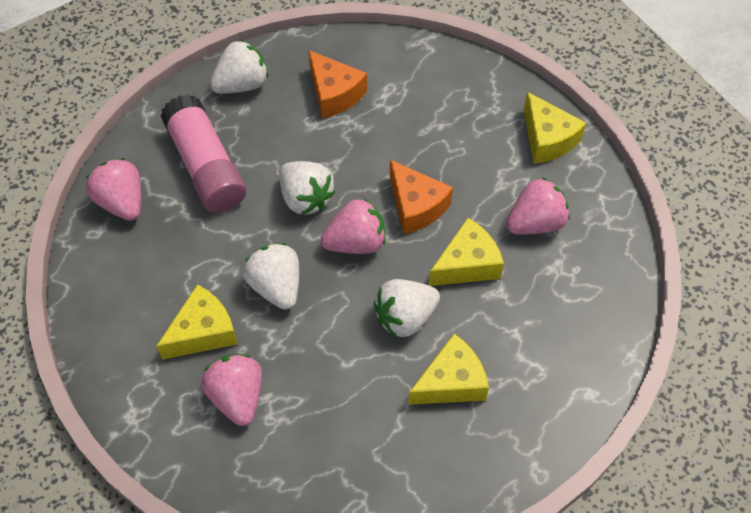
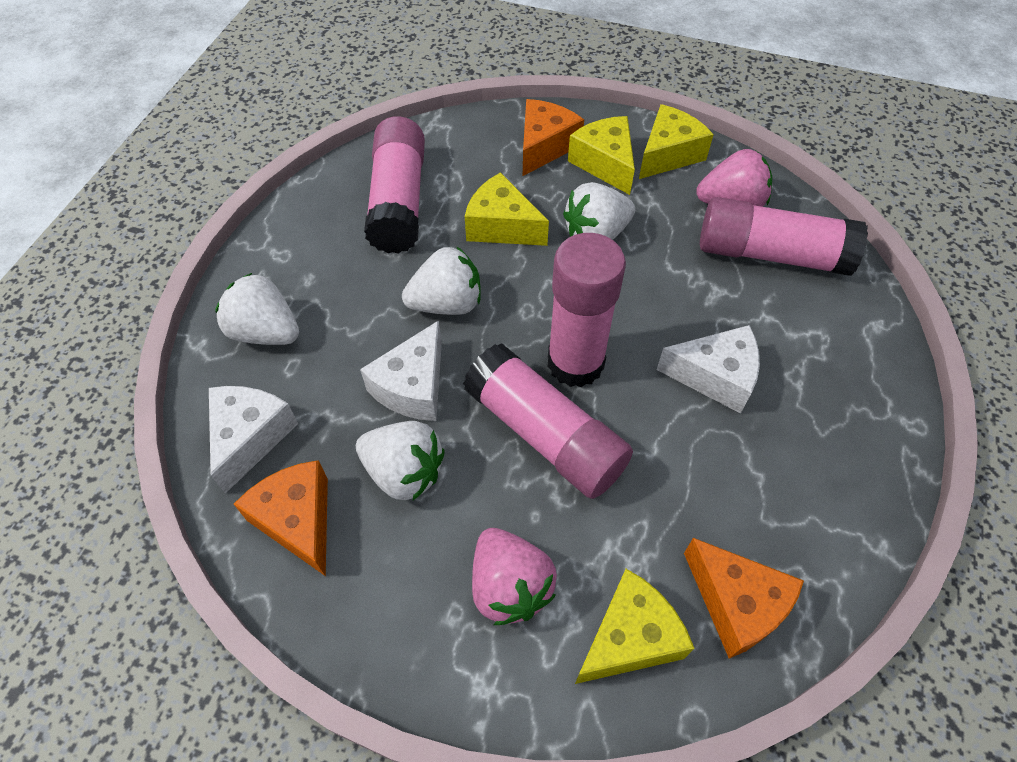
orange cheese: [309,50,367,118] [390,160,453,234] = 2 -> [234,460,328,576] [523,99,584,176] [684,538,804,659] = 3
pink glue stick: [161,94,246,213] = 1 -> [364,116,425,253] [463,343,633,499] [548,233,626,387] [700,197,868,276] = 4
pink strawberry: [86,158,141,221] [201,354,262,426] [321,198,385,254] [507,177,570,235] = 4 -> [472,528,557,625] [696,149,772,207] = 2
white cheese: none = 0 -> [209,386,298,494] [360,320,442,421] [657,325,760,414] = 3

